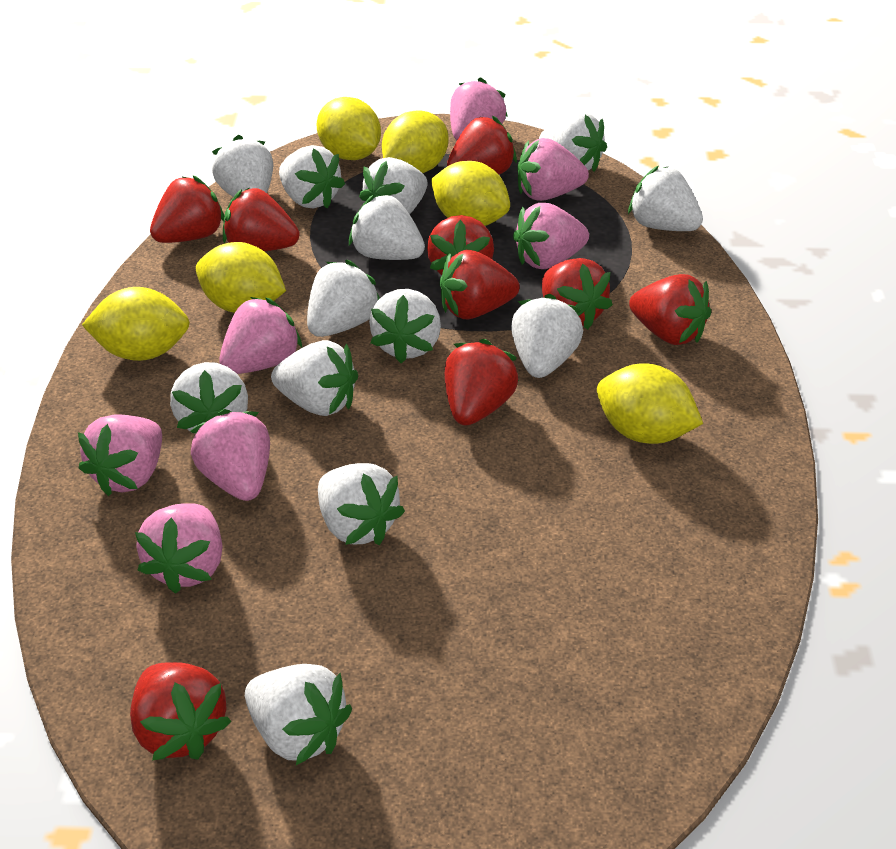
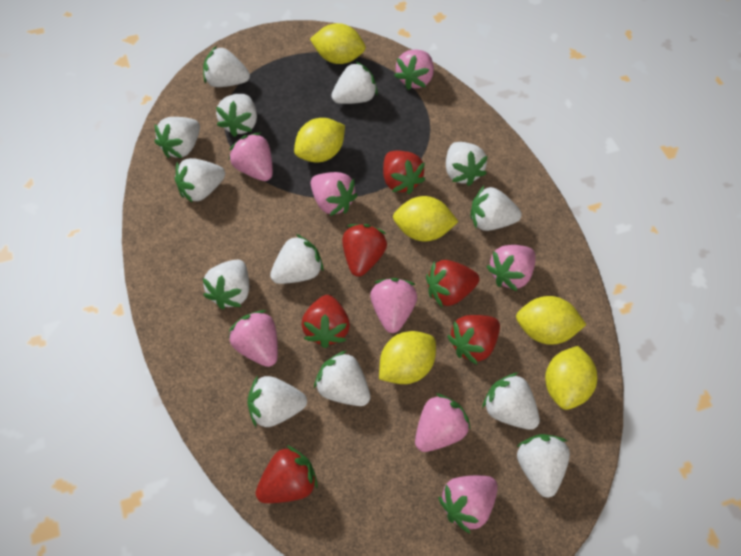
pink strawberry: [78,414,162,496] [135,503,223,594] [191,409,270,501] [219,297,302,374] [450,77,508,140] [513,203,589,269] [517,138,589,201] = 7 -> [228,310,278,367] [229,133,273,181] [311,172,358,216] [370,278,417,333] [394,49,434,90] [415,393,470,452] [438,475,498,533] [487,245,536,291] = 8
red strawberry: [130,662,232,761] [150,175,224,243] [223,188,300,252] [427,215,494,275] [440,250,520,319] [444,339,519,425] [447,115,517,174] [542,258,613,330] [629,274,711,345] = 9 -> [255,446,318,503] [301,295,350,348] [342,224,387,277] [383,151,425,194] [426,260,479,307] [447,315,500,364] = 6

